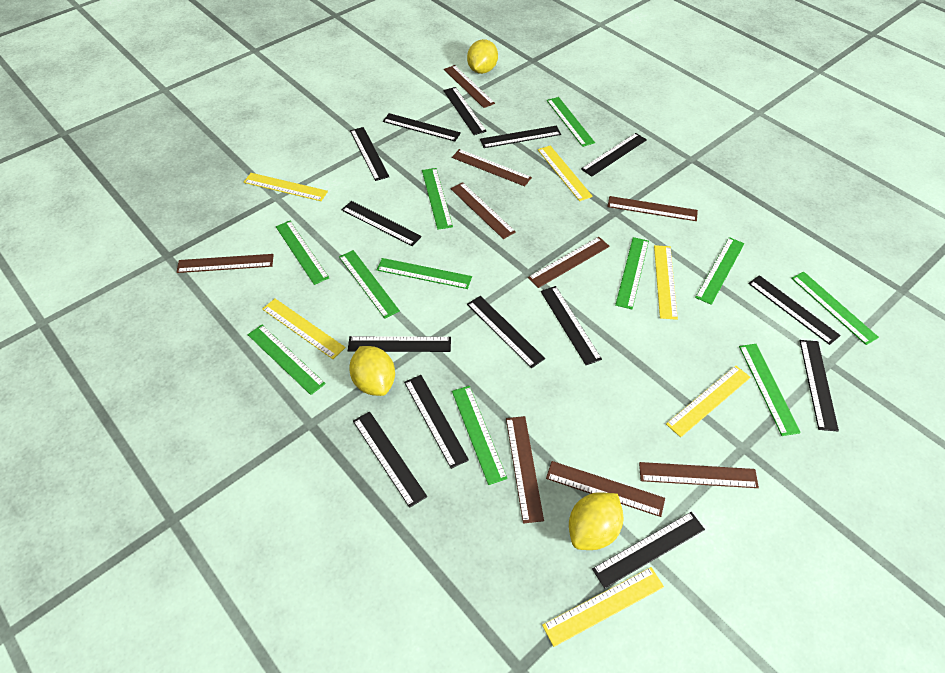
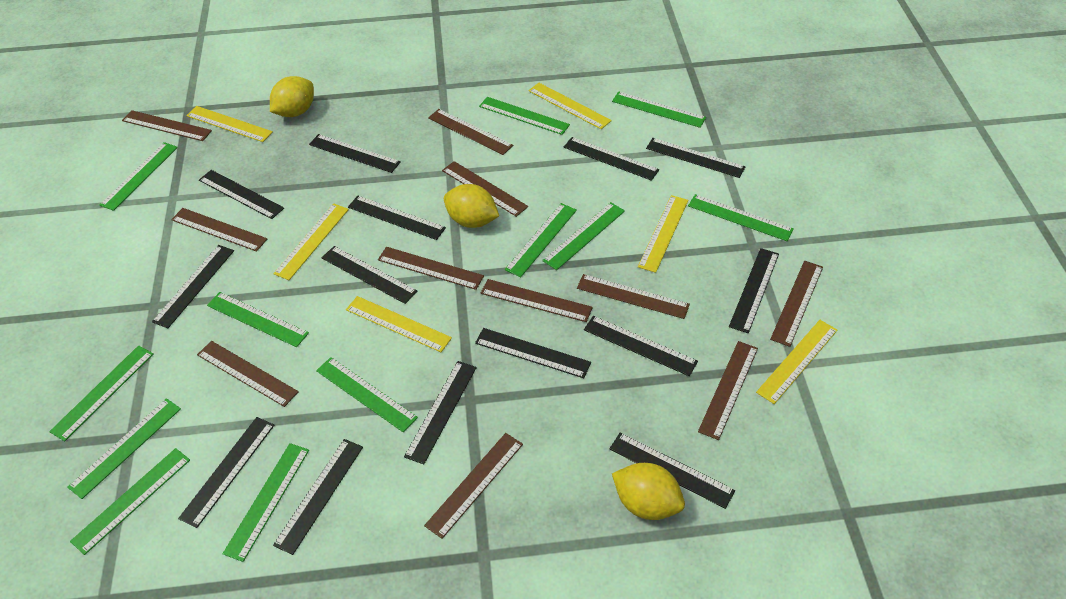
brown ruler: [176,254,274,273] [444,65,495,108] [450,182,516,239] [452,149,532,186] [506,416,544,524] [528,237,610,288] [546,461,665,517] [607,196,698,221] [639,462,759,488] = 9 -> [122,110,212,141] [171,208,267,252] [197,341,299,407] [378,247,484,290] [424,433,523,539] [428,109,513,155] [442,161,528,217] [481,279,593,322] [577,274,690,319] [698,341,758,440] [770,261,823,347] = 11
green ruler: [248,325,326,395] [276,221,329,285] [339,250,400,319] [377,258,472,289] [422,168,453,230] [452,386,508,485] [547,97,595,147] [615,237,649,309] [695,237,745,305] [739,344,801,436] [791,271,879,345] = 11 -> [49,345,153,441] [67,398,181,499] [70,448,190,555] [100,142,178,211] [207,292,309,347] [223,443,309,562] [316,357,418,432] [479,97,570,135] [505,203,577,277] [542,202,625,270] [612,92,706,128] [688,194,794,241] = 12

